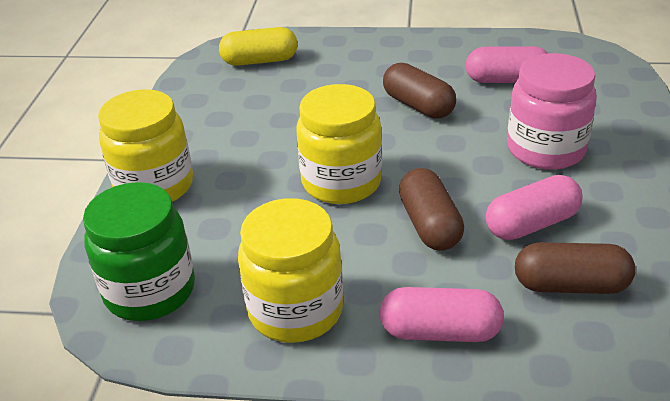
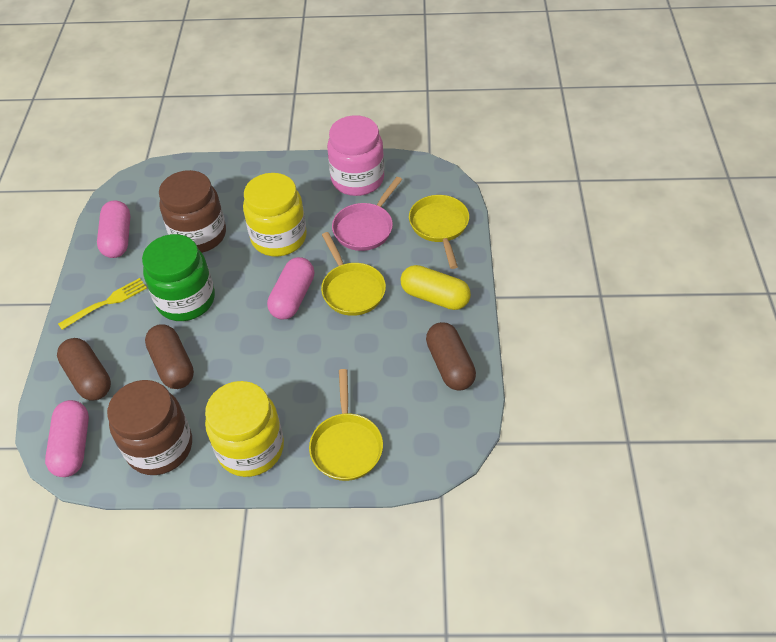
brown jar: none = 0 -> [107,380,192,475] [159,170,226,253] = 2
pink pan: none = 0 -> [332,177,402,251] = 1
yellow fork: none = 0 -> [58,278,147,330] = 1
yellow jar: [98,89,193,202] [238,198,343,343] [296,84,382,204] = 3 -> [205,381,284,477] [243,173,307,256] = 2
yellow pan: none = 0 -> [309,369,383,481] [321,232,386,316] [409,195,469,269] = 3

